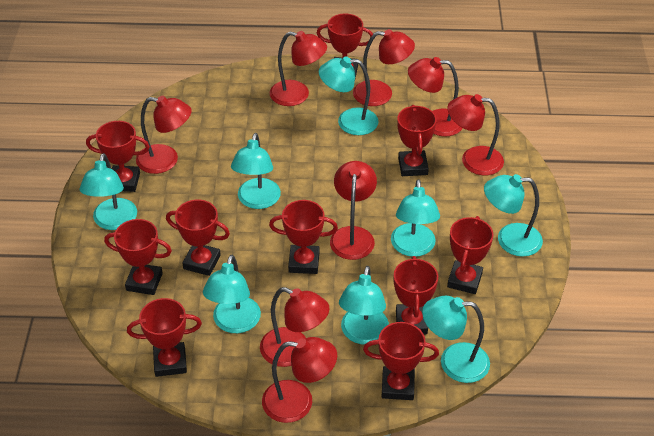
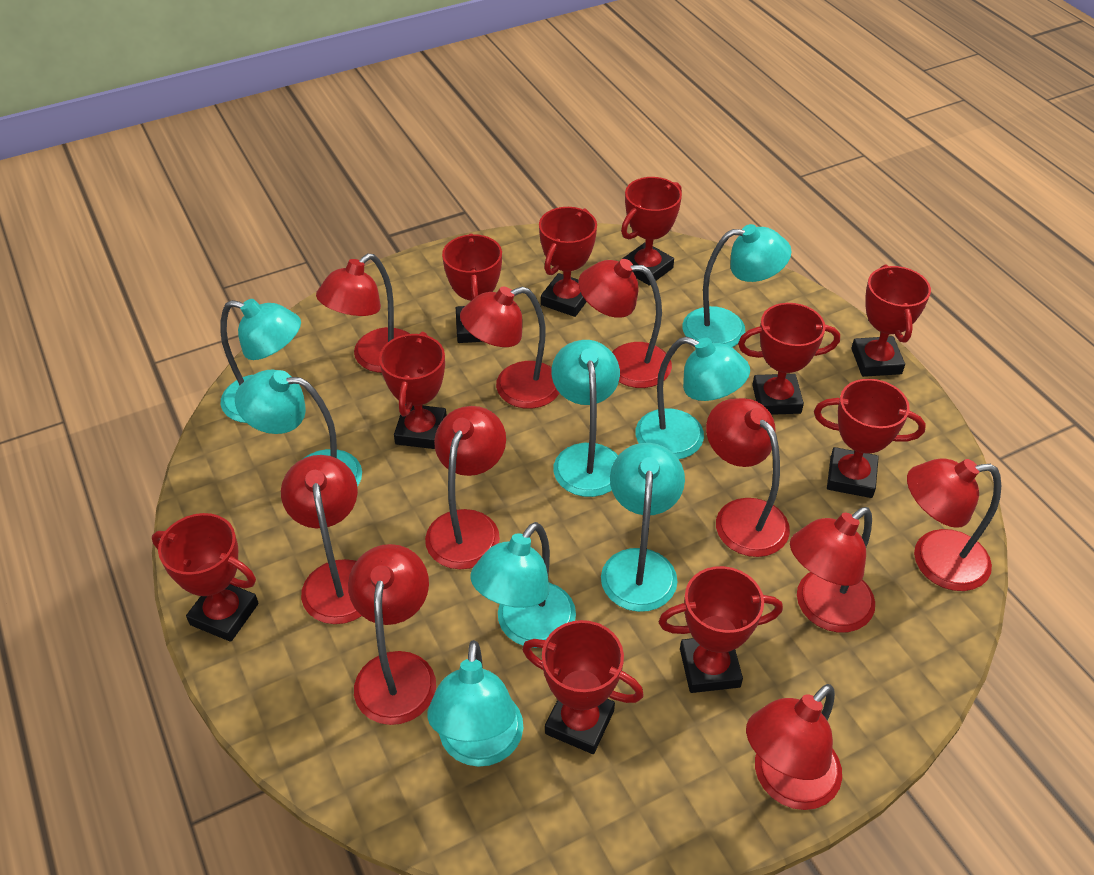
red lamp: [136,96,192,174] [260,287,329,367] [262,337,337,423] [270,31,327,106] [330,161,377,260] [353,29,415,106] [408,57,463,136] [447,94,504,175] = 8 -> [281,455,361,624] [316,254,410,373] [348,544,436,725] [425,406,506,569] [460,287,559,409] [578,259,672,388] [706,398,790,557] [746,684,842,810] [790,507,875,633] [907,458,1001,591] = 10

